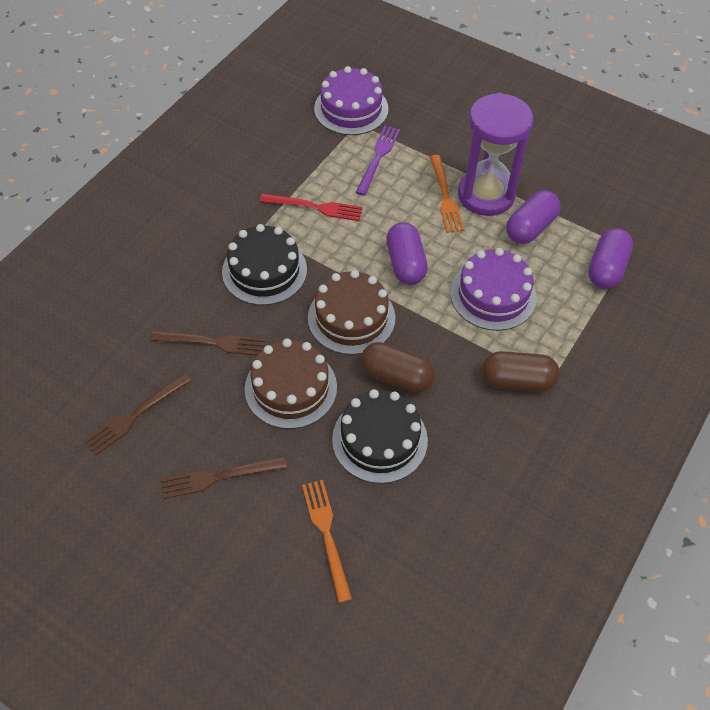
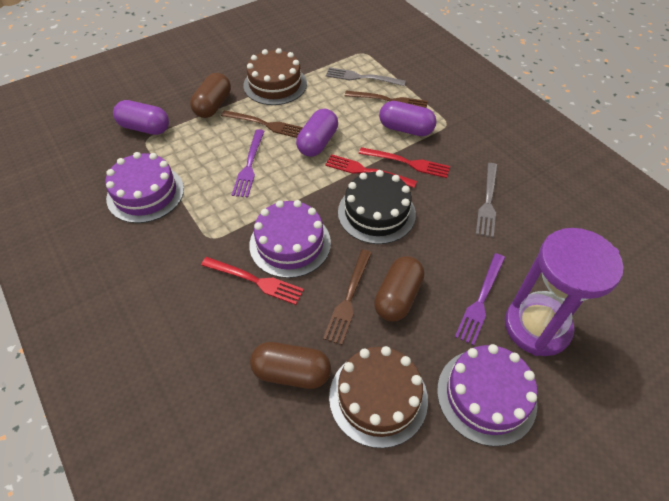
black cake: [222,224,307,305] [332,389,428,484] = 2 -> [338,170,416,244] = 1
brown capsule: [361,342,435,393] [482,351,560,392] = 2 -> [190,73,231,118] [250,342,331,389] [374,256,424,322] = 3
grey fork: none = 0 -> [326,67,406,86] [476,163,498,238] = 2
orange fork: [302,480,352,603] [430,155,464,233] = 2 -> none = 0
purple cake: [314,66,389,135] [450,248,537,331] = 2 -> [105,152,184,223] [249,200,331,278] [437,344,538,446] = 3
purple fork: [356,125,400,196] = 1 -> [232,129,265,197] [455,253,505,345] = 2
red fork: [260,194,363,221] = 1 -> [201,257,304,305] [325,154,417,188] [359,147,450,178] = 3

